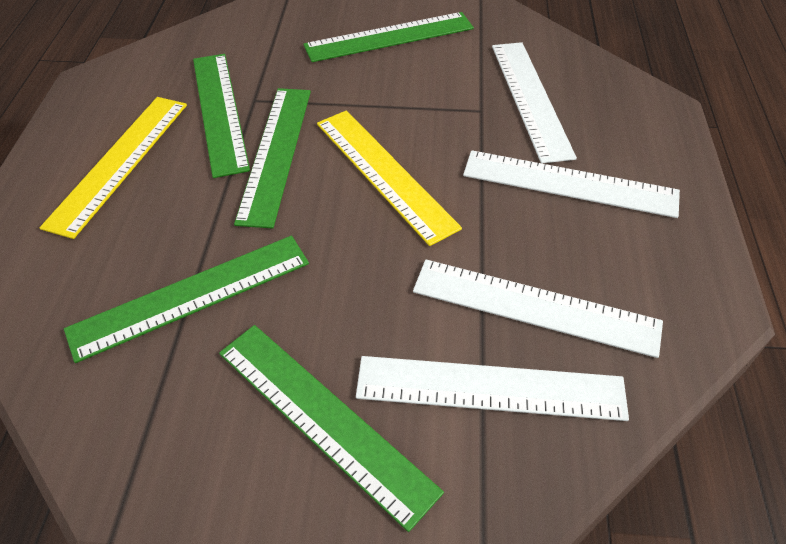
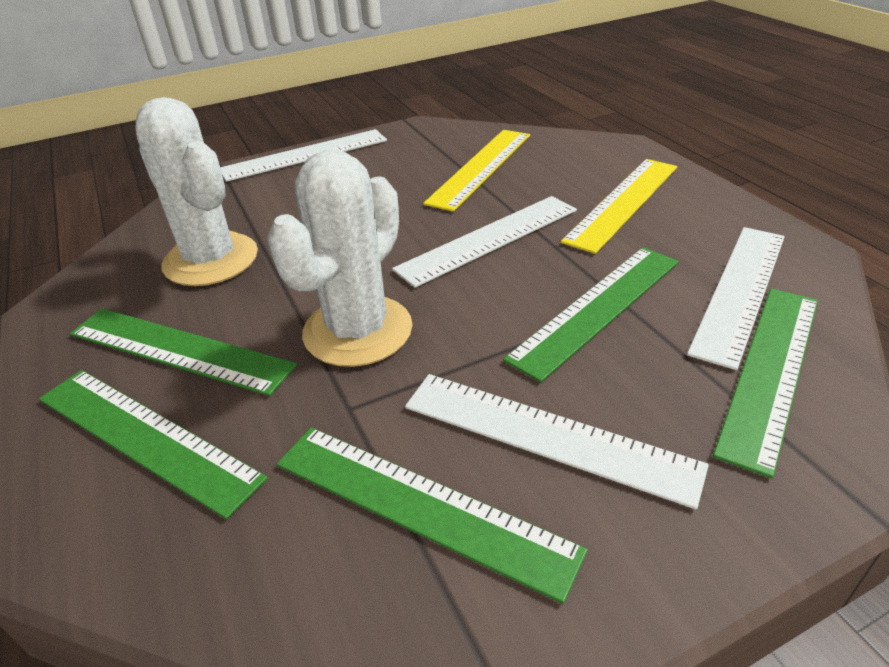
white cactus: none = 0 -> [135,97,258,286] [267,149,412,367] = 2

